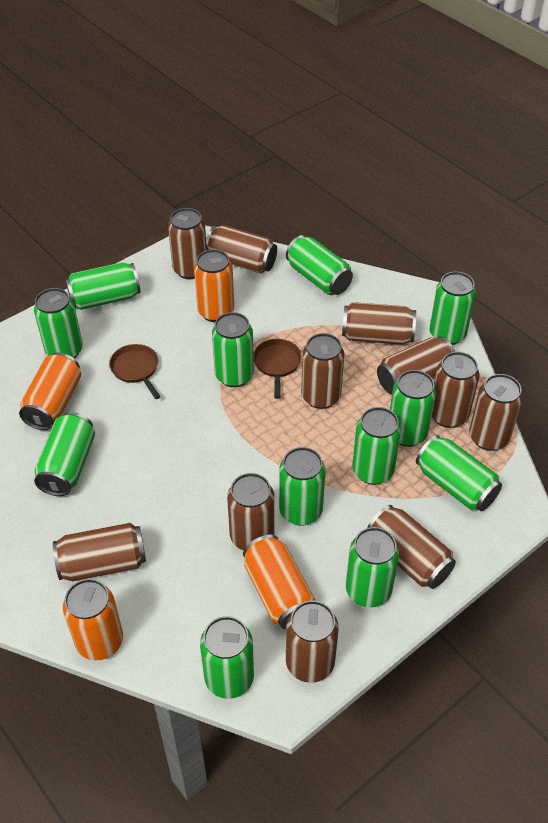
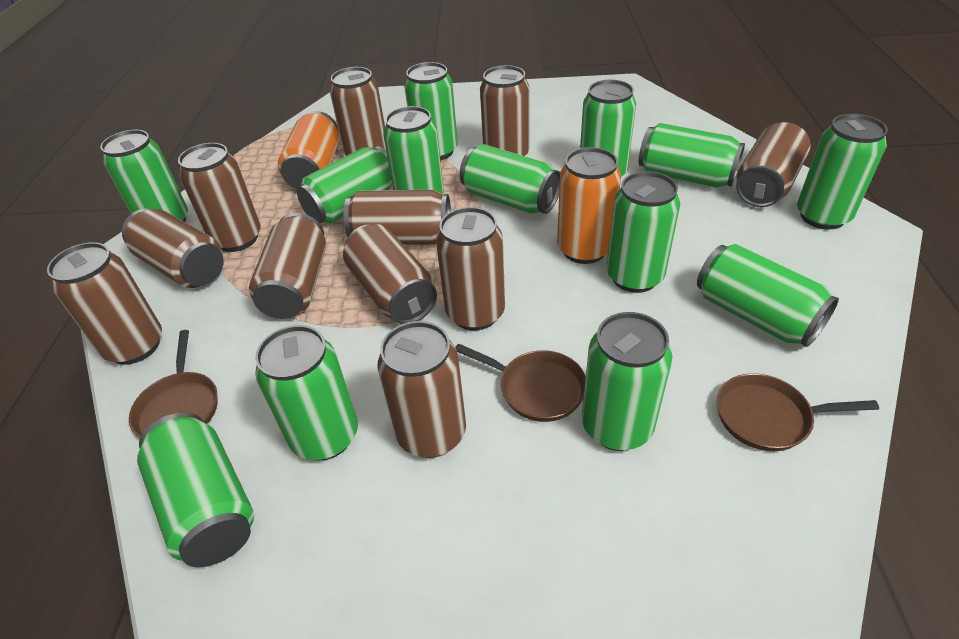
brown pan: [109,344,161,399] [254,339,302,399] = 2 -> [129,330,217,438] [455,343,586,422] [717,373,879,451] = 3
green can: [34,288,83,359] [34,412,95,496] [65,262,141,310] [200,616,254,699] [212,312,254,387] [279,447,326,526] [286,235,353,295] [346,527,399,608] [352,407,401,485] [390,370,436,447] [416,435,502,511] [429,272,476,345] = 12 -> [100,130,188,222] [137,413,254,567] [255,325,358,461] [297,146,392,224] [383,106,444,194] [404,62,458,161] [460,144,560,214] [580,79,636,176] [582,312,673,451] [606,171,680,293] [639,123,745,188] [697,244,839,347] [797,114,888,230] = 13
orange can: [19,352,81,430] [63,579,123,661] [194,249,234,322] [243,535,316,629] = 4 -> [278,111,340,189] [557,147,621,264] = 2

